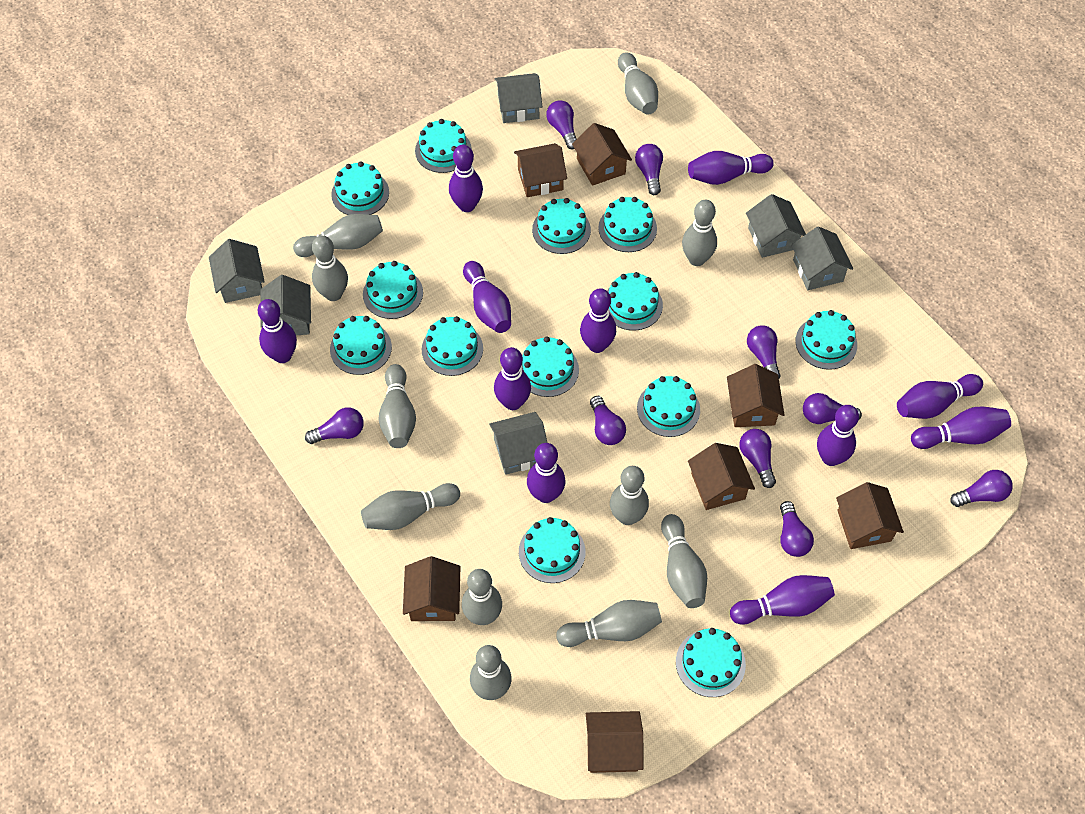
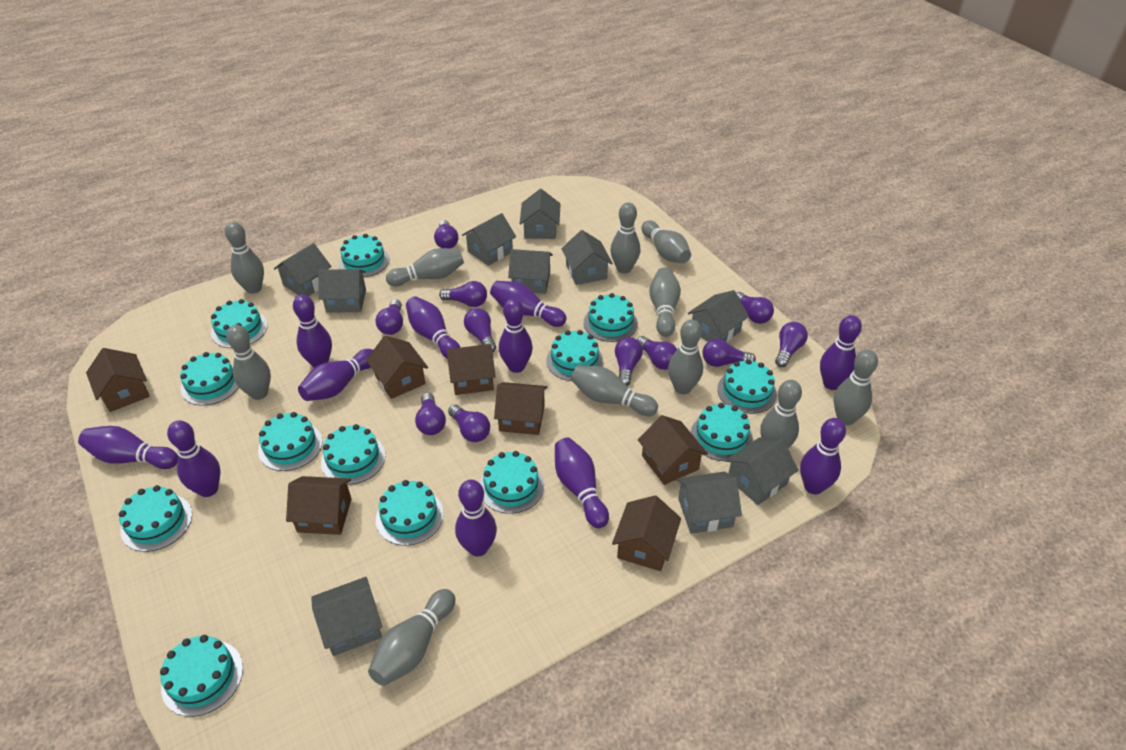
grey house: [209,239,265,303] [260,275,311,335] [489,412,548,475] [495,73,542,123] [746,194,806,258] [791,226,853,290] = 6 -> [274,243,332,296] [311,577,382,656] [318,269,366,313] [462,213,516,266] [508,249,553,294] [520,189,560,239] [562,230,613,285] [677,472,742,534] [688,290,749,342] [725,438,798,505] = 10
purple light bulb: [305,407,364,444] [546,100,576,149] [590,396,626,445] [635,144,663,195] [739,429,776,488] [747,325,780,378] [780,501,814,557] [803,393,862,424] [951,470,1013,507] = 9 -> [376,299,403,335] [415,393,446,435] [434,220,458,249] [439,281,487,307] [448,404,490,442] [464,308,496,352] [615,337,643,386] [637,336,677,370] [702,339,756,367] [736,292,774,324] [775,322,808,367] = 11

